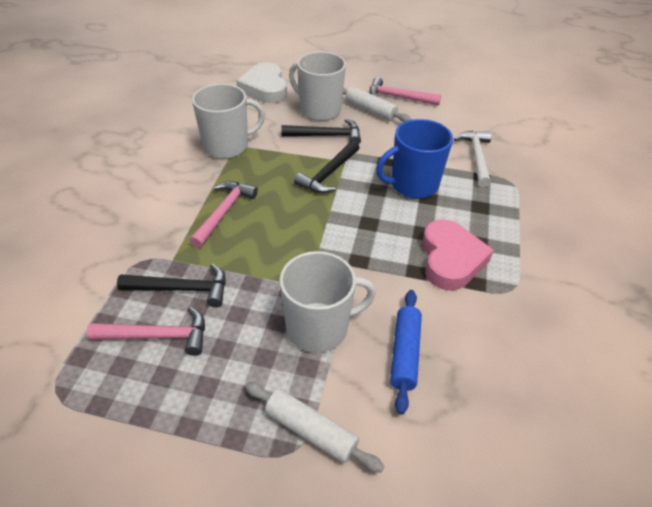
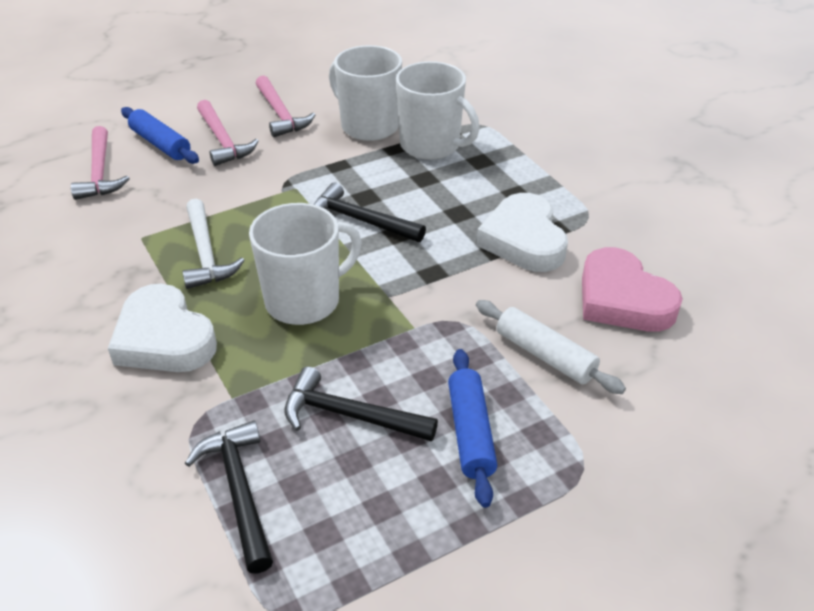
blue mug: [376,119,453,198] = 1 -> none = 0
blue rolling pin: [390,290,422,415] = 1 -> [121,107,199,164] [448,349,497,508] = 2
white heart: [236,62,287,103] = 1 -> [108,284,217,372] [477,193,568,272] = 2
white rolling pin: [245,382,384,472] [343,87,411,122] = 2 -> [476,300,626,394] = 1

